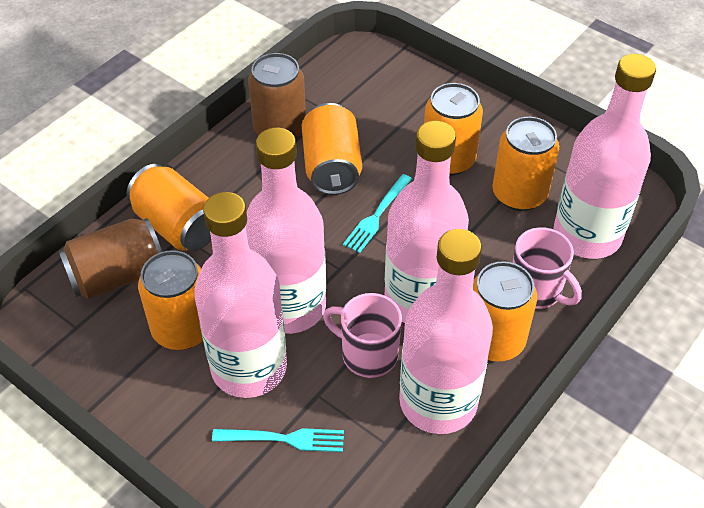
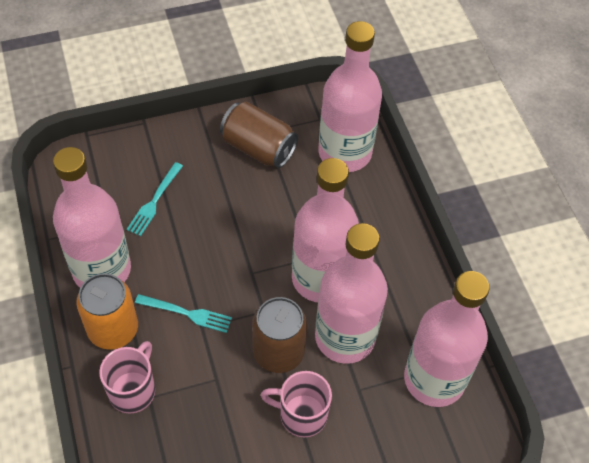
orange can: [127,164,211,251] [138,250,203,350] [302,103,362,195] [424,83,483,176] [473,261,537,362] [492,117,559,211] = 6 -> [76,273,138,350] = 1

